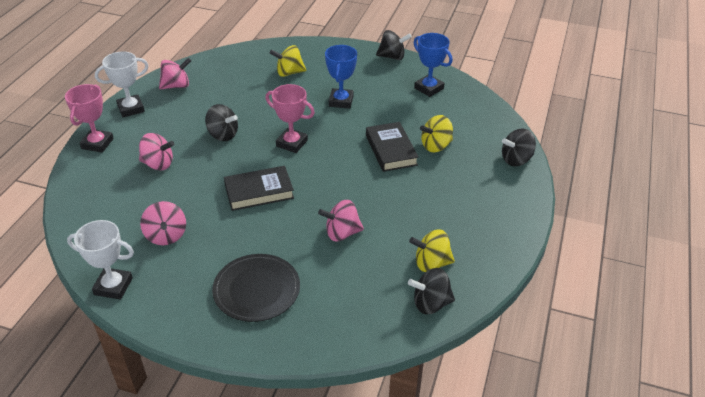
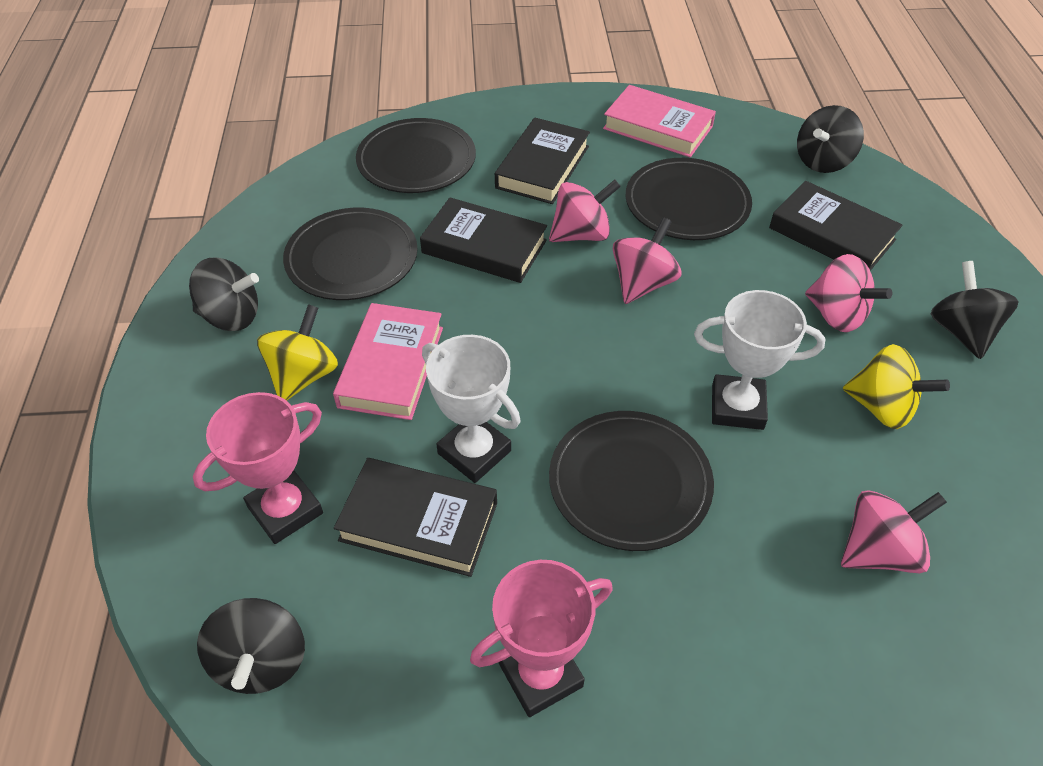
black book: [224,166,294,211] [366,122,419,172] = 2 -> [334,458,497,577] [420,198,547,283] [495,118,590,204] [769,181,903,271] = 4
black plate: [212,254,300,322] = 1 -> [283,208,418,300] [356,118,476,193] [549,411,714,551] [626,158,752,240] = 4
blue trophy: [325,45,357,109] [413,33,452,97] = 2 -> none = 0
pink book: none = 0 -> [333,303,443,420] [603,85,716,157] = 2
yellow spinning top: [270,45,306,77] [409,229,455,272] [420,115,453,152] = 3 -> [257,304,338,401] [843,344,950,429] = 2

